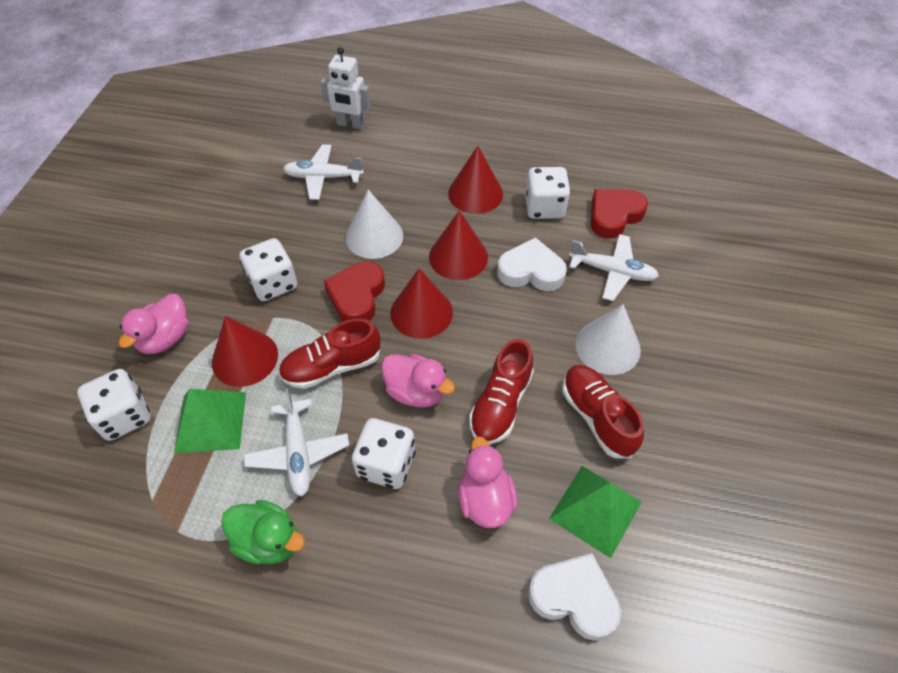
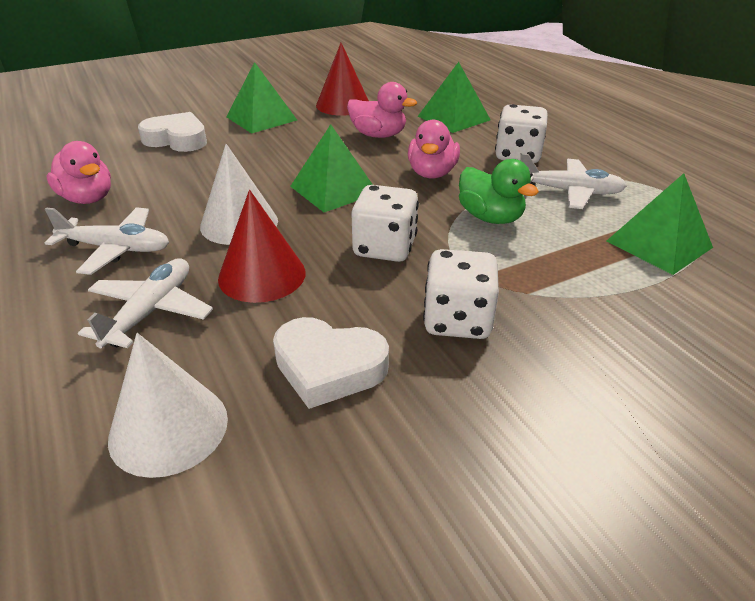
green pyramid: [174,389,246,453] [549,466,642,558] = 2 -> [226,62,297,134] [290,124,373,212] [418,62,491,133] [606,173,713,275] = 4
red cone: [212,316,278,387] [390,268,453,339] [429,210,488,280] [448,146,503,214] = 4 -> [218,190,306,303] [316,43,369,116] = 2
red heart: [324,261,385,321] [591,189,648,239] = 2 -> none = 0
red shoe: [278,318,381,389] [469,339,534,444] [562,365,644,459] = 3 -> none = 0
white dice: [77,369,151,441] [239,238,297,301] [352,418,416,489] [525,167,571,219] = 4 -> [351,185,419,262] [423,249,499,339] [495,104,548,163] = 3
white robot: [320,47,371,130] = 1 -> none = 0

